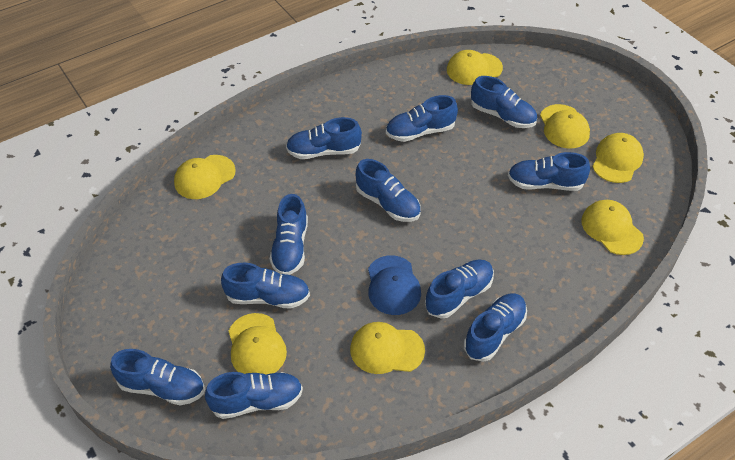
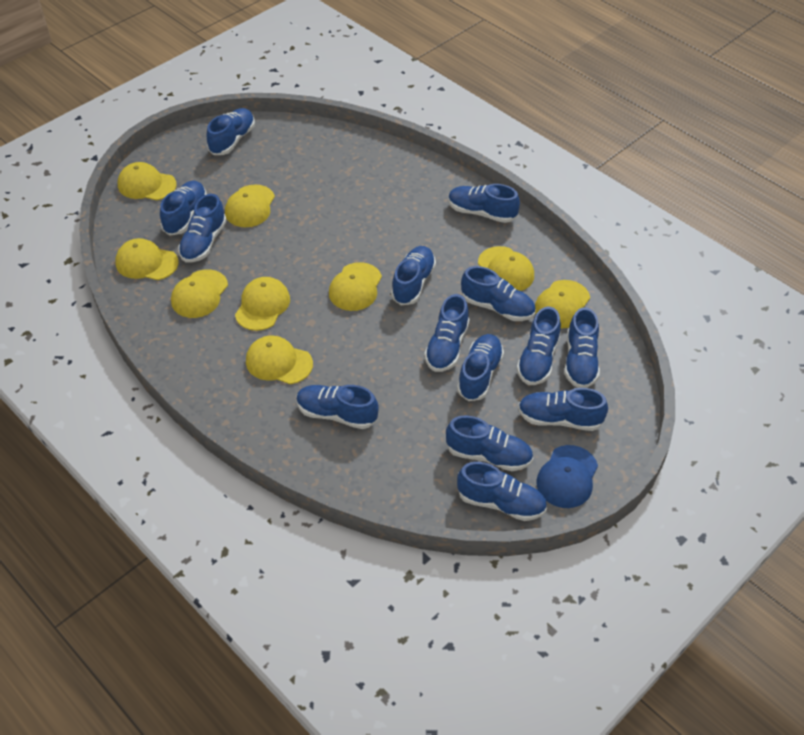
blue shoe: [110,349,204,406] [205,372,303,419] [221,263,310,309] [270,194,308,275] [286,117,362,159] [356,159,421,222] [386,95,458,142] [425,260,494,318] [464,293,527,362] [471,76,537,128] [508,152,590,191] = 11 -> [160,181,207,236] [178,194,227,263] [207,108,255,155] [296,385,379,429] [391,246,436,305] [424,294,469,372] [446,415,533,471] [448,184,520,223] [457,334,504,401] [457,462,547,521] [461,266,536,321] [517,307,561,385] [518,388,608,431] [565,307,600,388] = 14
yellow cap: [174,155,236,199] [229,313,287,375] [350,322,425,374] [447,50,503,85] [540,104,590,149] [581,200,644,255] [592,133,644,183] = 7 -> [115,238,178,280] [118,162,176,201] [171,269,228,318] [225,184,275,227] [235,277,290,331] [246,336,313,384] [329,262,382,311] [478,246,534,291] [535,280,590,329] = 9

